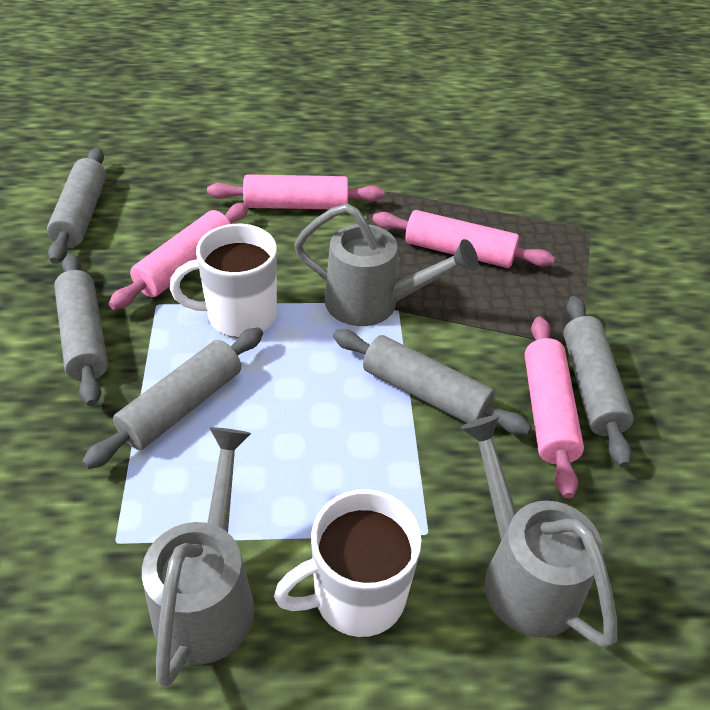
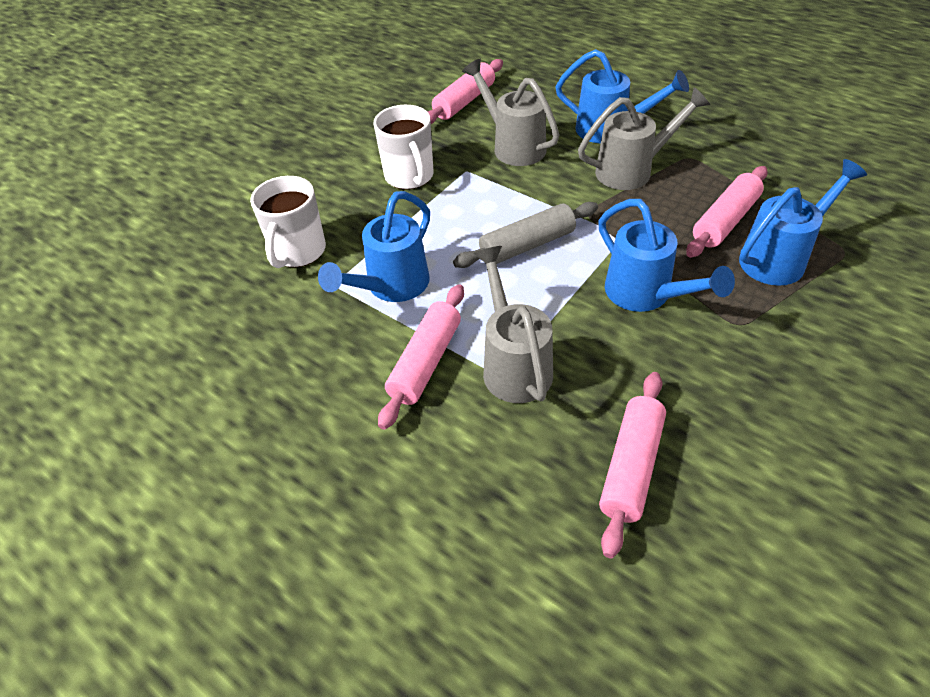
blue watering can: none = 0 -> [318,191,430,302] [555,49,689,143] [598,199,735,312] [739,159,867,286] = 4
grey rolling pin: [47,148,106,264] [54,254,108,406] [82,327,263,469] [333,329,531,435] [563,296,633,468] = 5 -> [453,202,598,268] = 1

